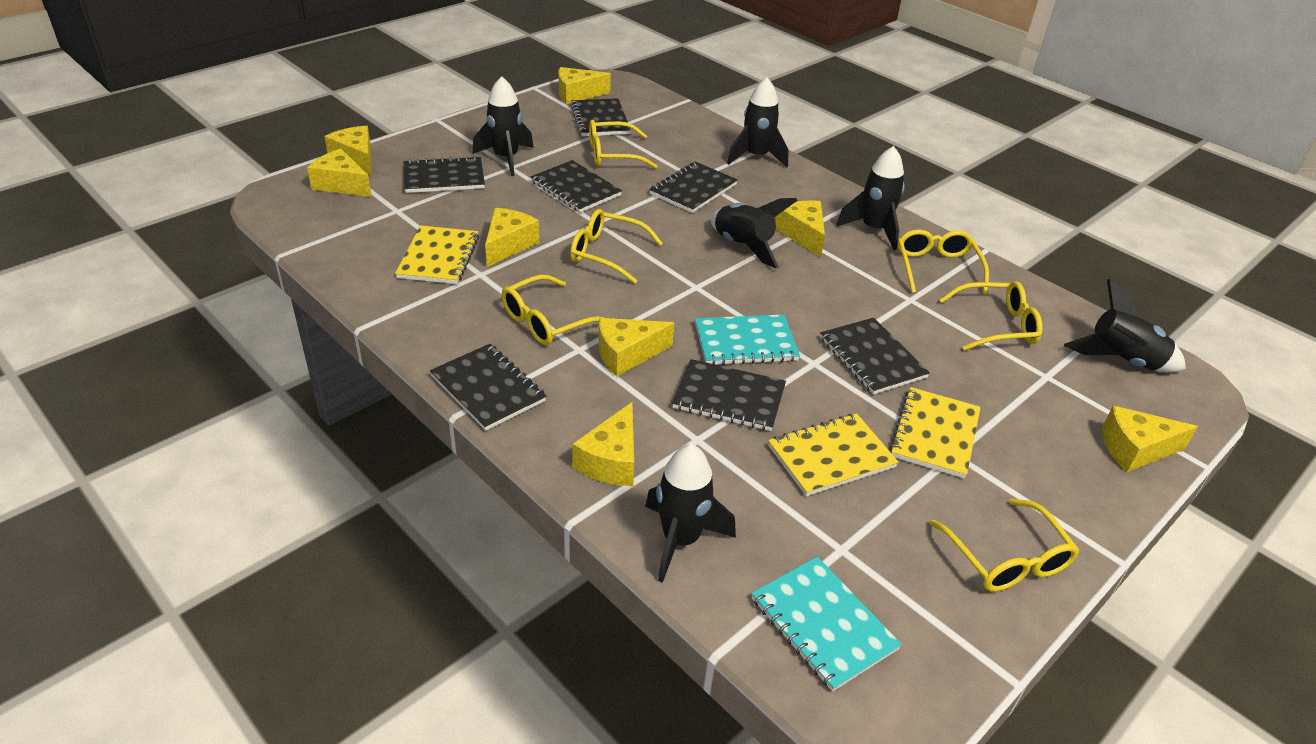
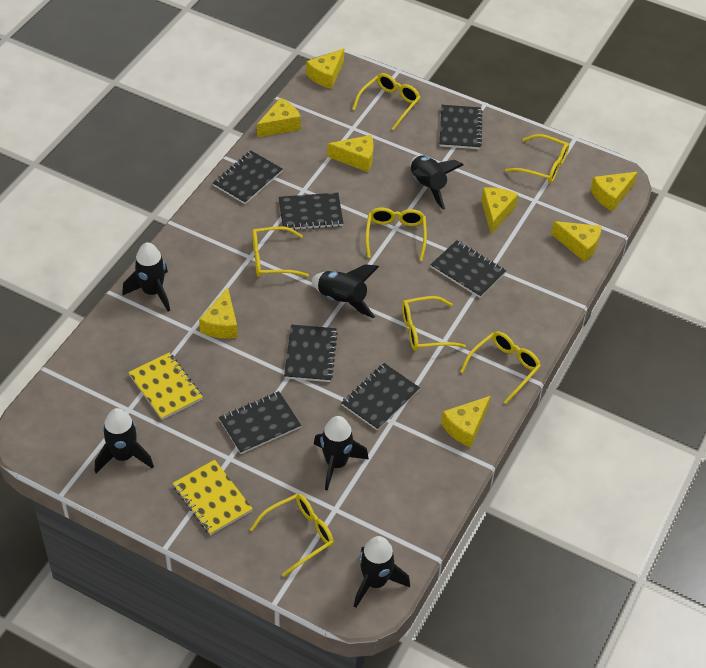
turquoise notebook: [695,315,800,365] [751,557,902,692] = 2 -> none = 0
yellow glasses: [502,275,604,345] [570,209,663,284] [589,120,658,169] [898,229,989,295] [930,498,1079,592] [939,281,1043,351] = 6 -> [250,494,334,576] [252,226,309,277] [352,73,421,130] [365,207,427,261] [402,296,466,351] [460,331,541,404] [505,134,569,183] = 7
yellow notebook: [395,225,479,284] [768,413,899,496] [890,387,981,478] = 3 -> [128,352,203,420] [173,460,253,535] = 2

